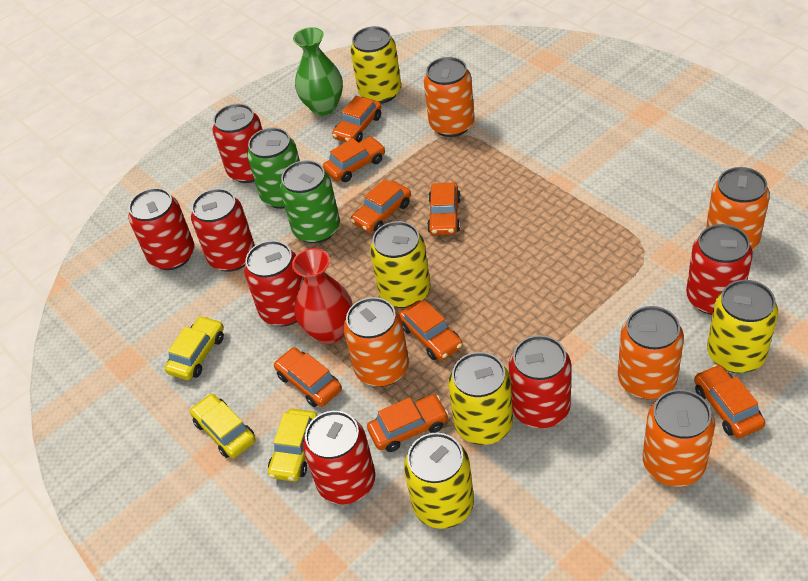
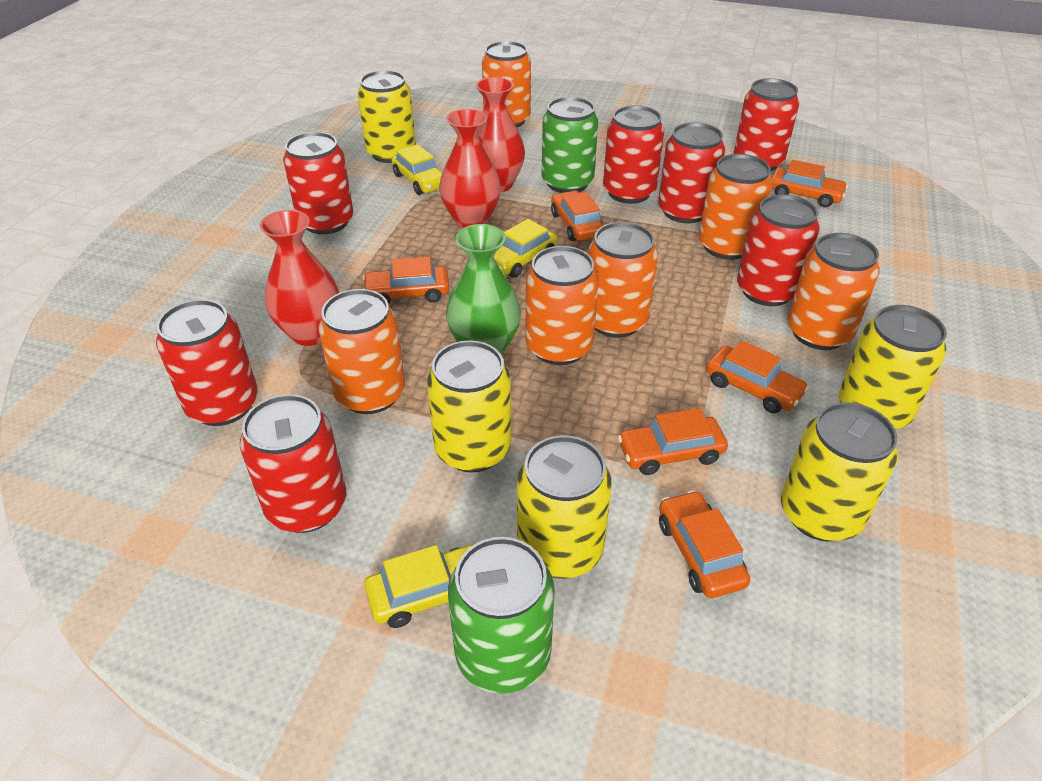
orange can: [344,297,409,387] [424,57,475,137] [618,306,684,399] [643,389,715,487] [706,167,770,250] = 5 -> [318,289,405,414] [482,41,531,127] [525,246,599,365] [588,222,658,338] [699,154,772,260] [787,233,880,350] = 6
orange car: [274,347,342,407] [323,136,385,182] [332,96,382,143] [351,179,411,232] [367,394,449,452] [399,300,462,361] [427,183,461,235] [694,364,765,438] = 8 -> [362,256,449,305] [551,191,604,241] [618,408,728,475] [659,490,750,598] [706,340,809,413] [771,160,848,207] = 6
red vase: [292,248,353,344] = 1 -> [259,210,339,346] [439,109,501,229] [476,77,525,193] = 3

